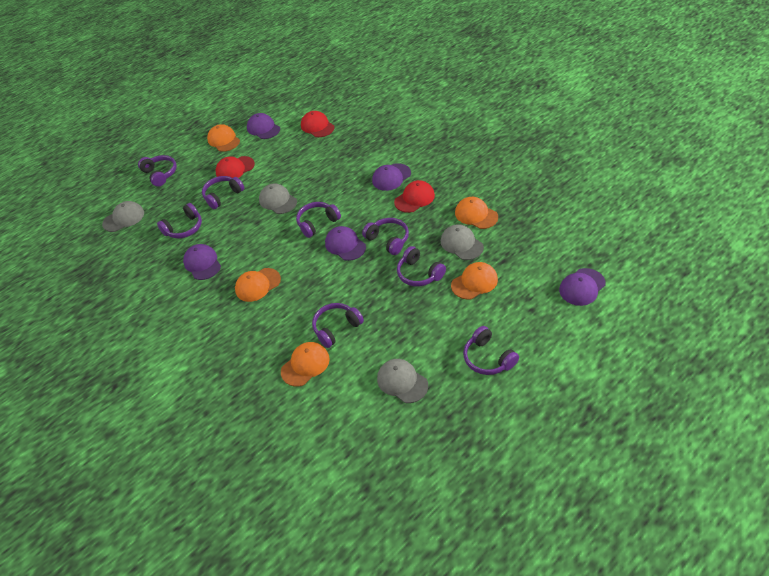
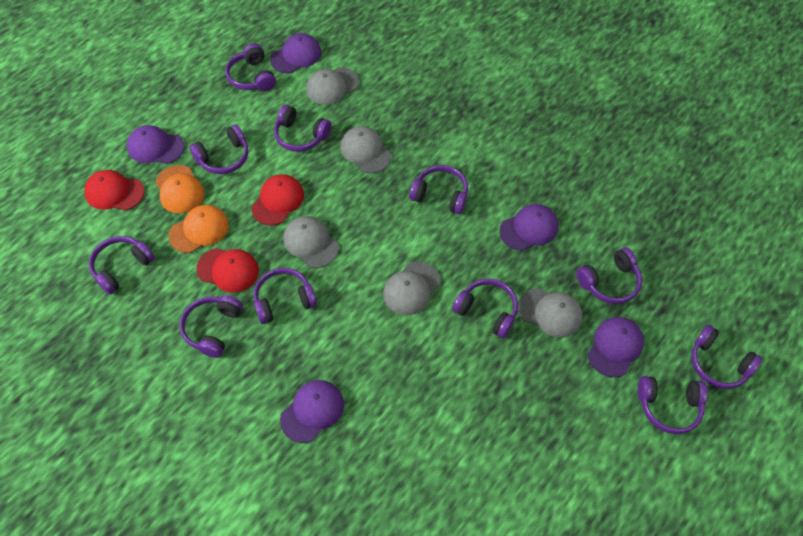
grey cap: [102,201,144,232] [259,184,297,214] [377,359,428,403] [441,224,484,260] = 4 -> [284,216,339,268] [306,67,359,105] [340,126,391,173] [383,261,440,315] [518,288,583,337] = 5
orange cap: [207,124,240,152] [235,268,281,302] [281,342,330,386] [451,262,498,299] [455,197,498,229] = 5 -> [155,165,204,214] [168,205,229,253] = 2
purple headphones: [138,155,177,187] [157,203,202,239] [202,176,244,209] [296,202,341,238] [312,303,364,348] [362,218,409,255] [397,246,446,286] [463,326,519,375] = 8 -> [89,236,155,295] [180,295,243,358] [189,125,248,174] [225,44,276,91] [253,268,317,324] [274,105,332,152] [409,165,468,214] [452,279,518,338] [576,248,642,304] [638,376,708,434] [691,325,762,389] = 11

